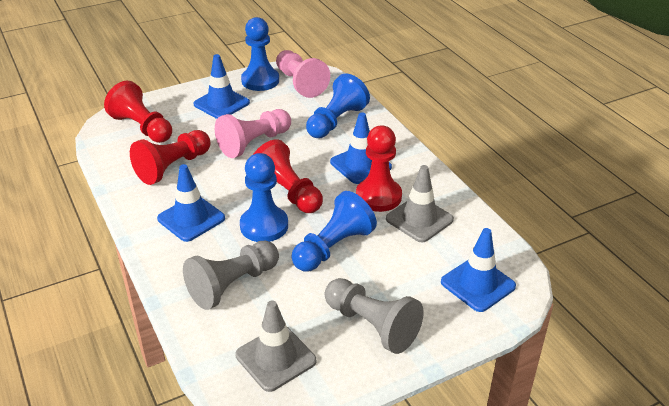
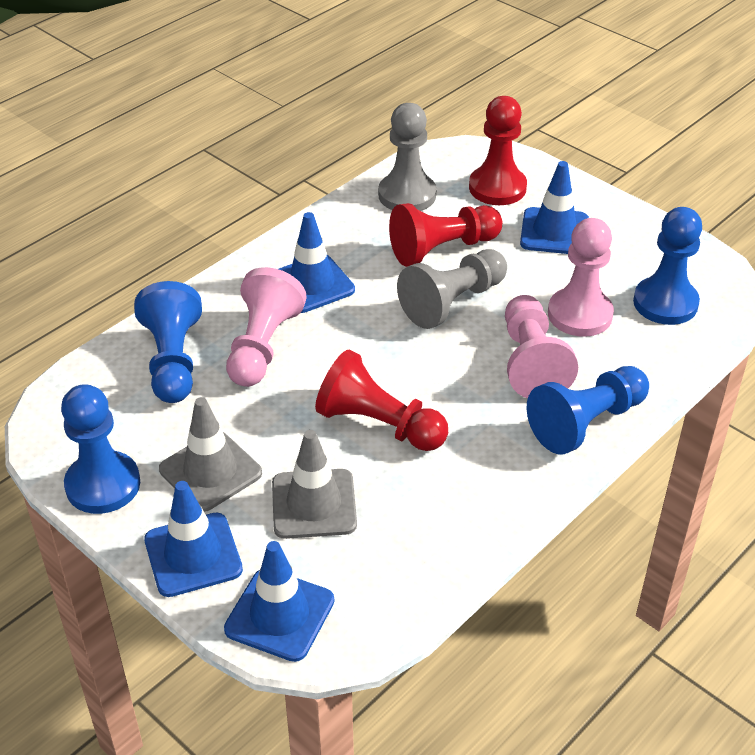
pink pawn: [215,109,291,158] [276,50,330,98] = 2 -> [226,267,307,387] [505,295,578,398] [548,218,614,337] = 3
red pawn: [104,81,172,143] [130,130,211,185] [254,139,323,213] [356,126,402,212] = 4 -> [315,349,448,451] [389,203,502,267] [469,96,527,205] = 3

